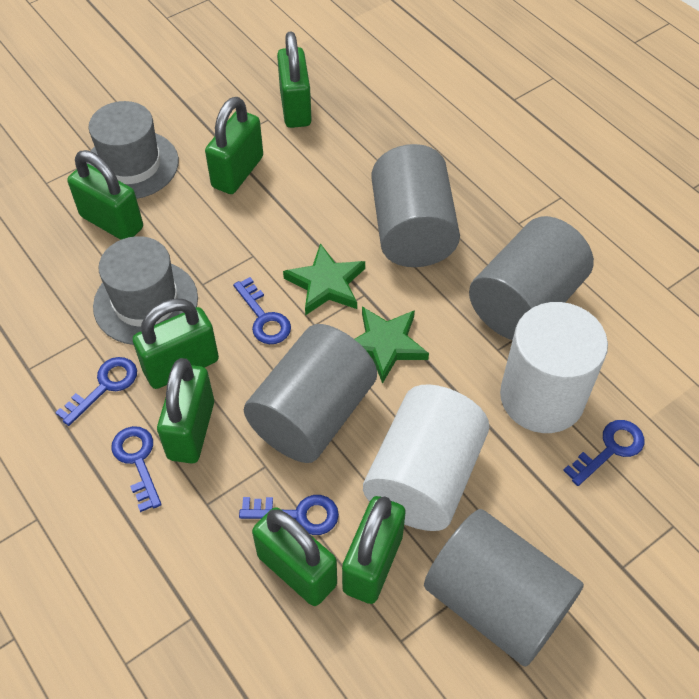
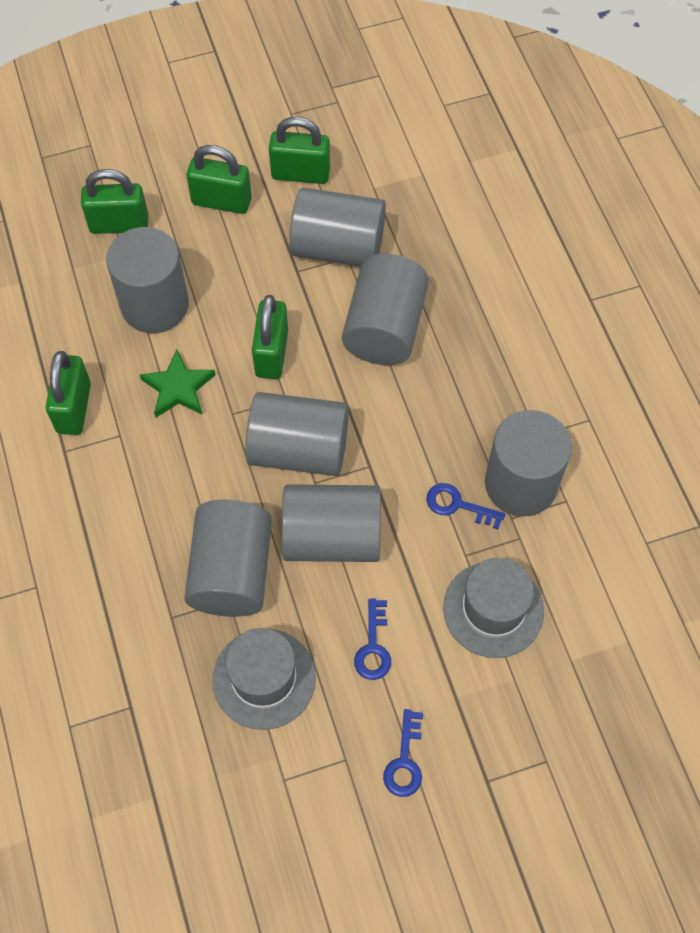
blue key: [55,357,137,426] [111,426,162,512] [233,277,291,344] [239,495,339,535] [563,420,645,486] = 5 -> [354,598,391,680] [383,709,423,797] [426,483,505,529] = 3
green padlock: [67,150,143,240] [132,299,219,389] [157,358,214,464] [205,97,263,194] [252,507,337,606] [277,31,312,128] [342,496,406,604] = 7 -> [45,351,91,435] [81,169,148,234] [186,145,252,214] [252,295,288,379] [269,117,330,184] = 5
green star: [283,243,365,316] [355,307,429,384] = 2 -> [140,349,216,417] = 1
grey cylinder: [244,324,377,463] [371,144,460,267] [424,509,584,667] [469,216,594,340] = 4 -> [106,227,189,333] [184,499,272,617] [246,392,349,476] [282,484,381,562] [289,188,386,267] [342,253,429,365] [485,410,572,517] = 7
white cylinder: [363,384,489,531] [500,302,608,433] = 2 -> none = 0

